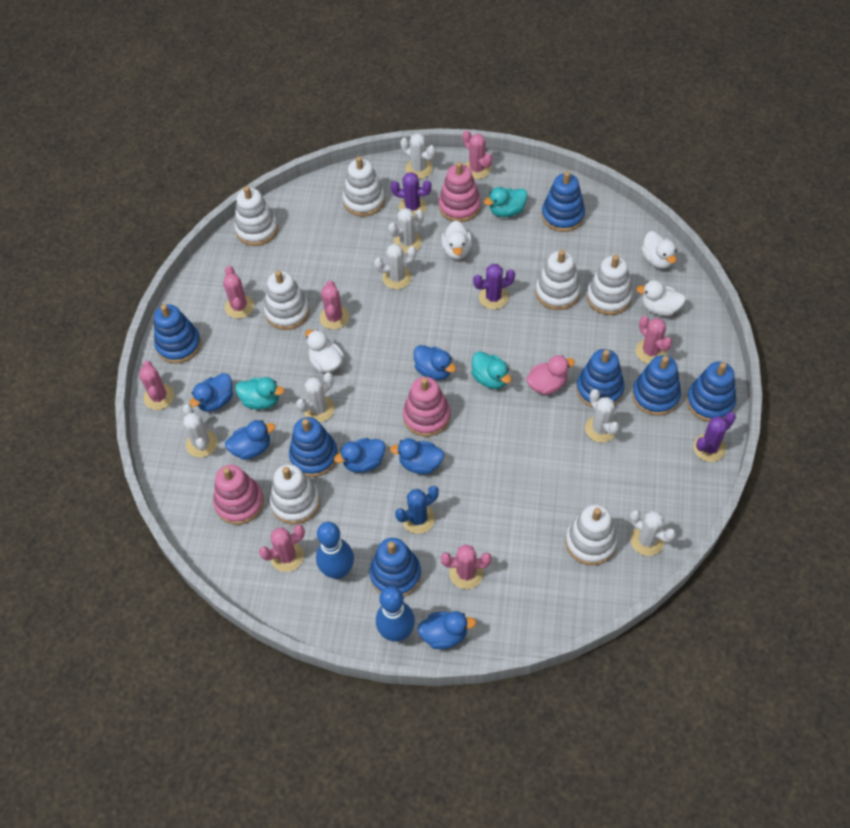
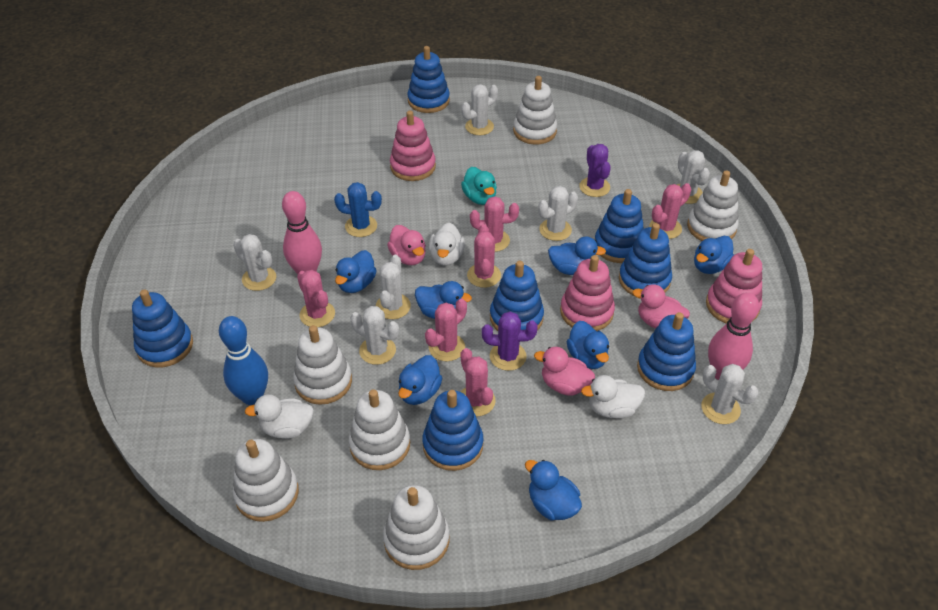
blue bowling pin: [316,522,354,579] [376,586,415,642] = 2 -> [219,316,268,405] = 1
blue duck: [190,373,233,412] [225,420,275,460] [334,438,385,473] [390,438,444,474] [414,345,456,380] [417,611,476,649] = 6 -> [335,250,377,293] [398,355,442,405] [415,281,472,319] [525,460,582,520] [548,236,606,275] [567,321,609,369] [694,236,734,274] = 7
pink bowling pin: none = 0 -> [282,191,322,274] [708,292,759,380] = 2
pink cactus: [139,361,174,410] [223,266,254,319] [259,525,305,572] [320,280,349,329] [441,544,492,589] [462,130,492,179] [636,316,672,364] = 7 -> [297,270,335,327] [425,299,467,361] [460,348,496,416] [467,224,501,288] [470,196,519,252] [649,183,691,239] = 6
pink duck: [526,355,575,395] = 1 -> [387,225,426,265] [534,347,595,396] [632,284,690,329] = 3
purple cactus: [391,172,432,218] [473,264,515,309] [693,412,736,462] = 3 -> [482,312,538,371] [579,144,611,197] = 2
turquoise duck: [235,377,284,409] [471,351,511,389] [484,187,528,217] = 3 -> [461,167,497,205] = 1
white duck: [305,330,344,373] [441,221,472,260] [636,280,686,316] [641,231,676,269] = 4 -> [245,394,314,439] [429,223,465,266] [581,375,645,419] = 3
white stacking toy: [234,186,278,246] [264,270,310,330] [270,464,320,524] [343,156,385,217] [535,250,581,310] [565,504,618,565] [587,255,633,315] = 7 -> [233,439,299,522] [293,325,352,405] [349,389,410,470] [383,485,450,570] [513,76,557,144] [687,171,739,241] = 6

